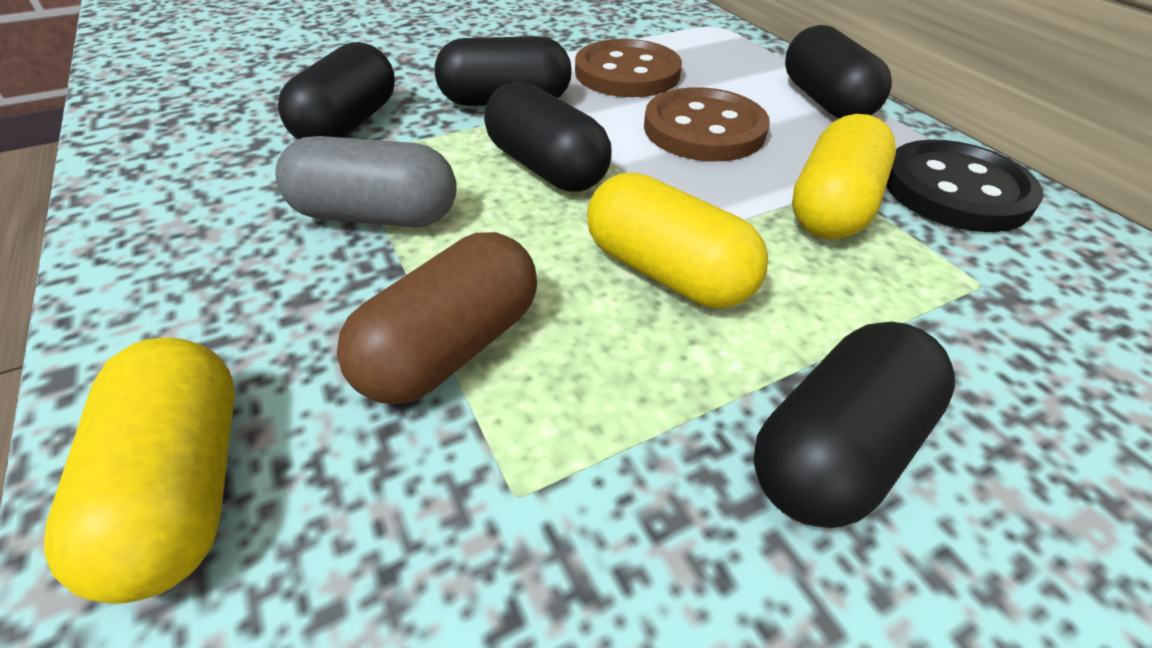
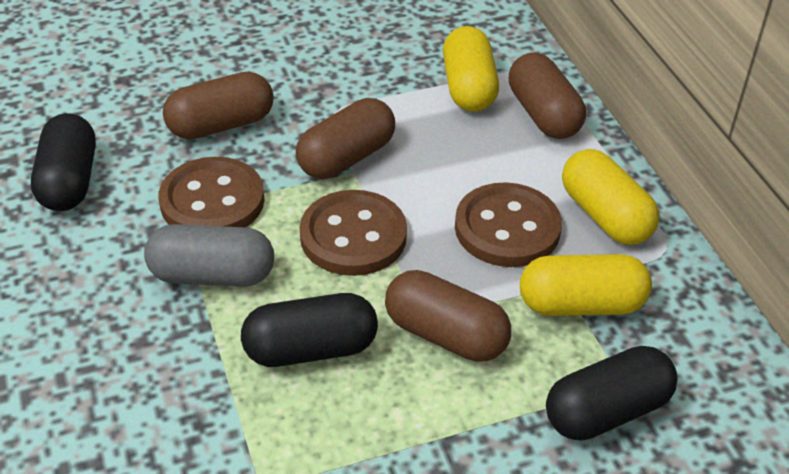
black button: [886,139,1043,232] = 1 -> none = 0
black capsule: [278,42,395,140] [435,36,572,106] [484,81,612,192] [753,322,955,528] [785,25,892,119] = 5 -> [31,113,96,211] [241,293,378,367] [546,346,678,441] = 3
brown button: [575,39,682,97] [644,87,770,161] = 2 -> [158,157,265,227] [299,190,407,276] [455,182,562,267] = 3
brown capsule: [337,232,537,404] = 1 -> [163,72,274,139] [296,98,395,179] [385,270,511,362] [509,52,586,139] = 4

